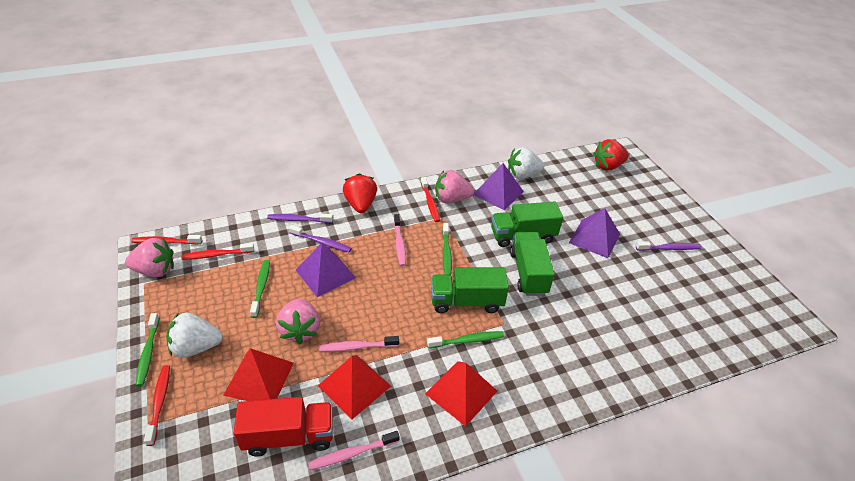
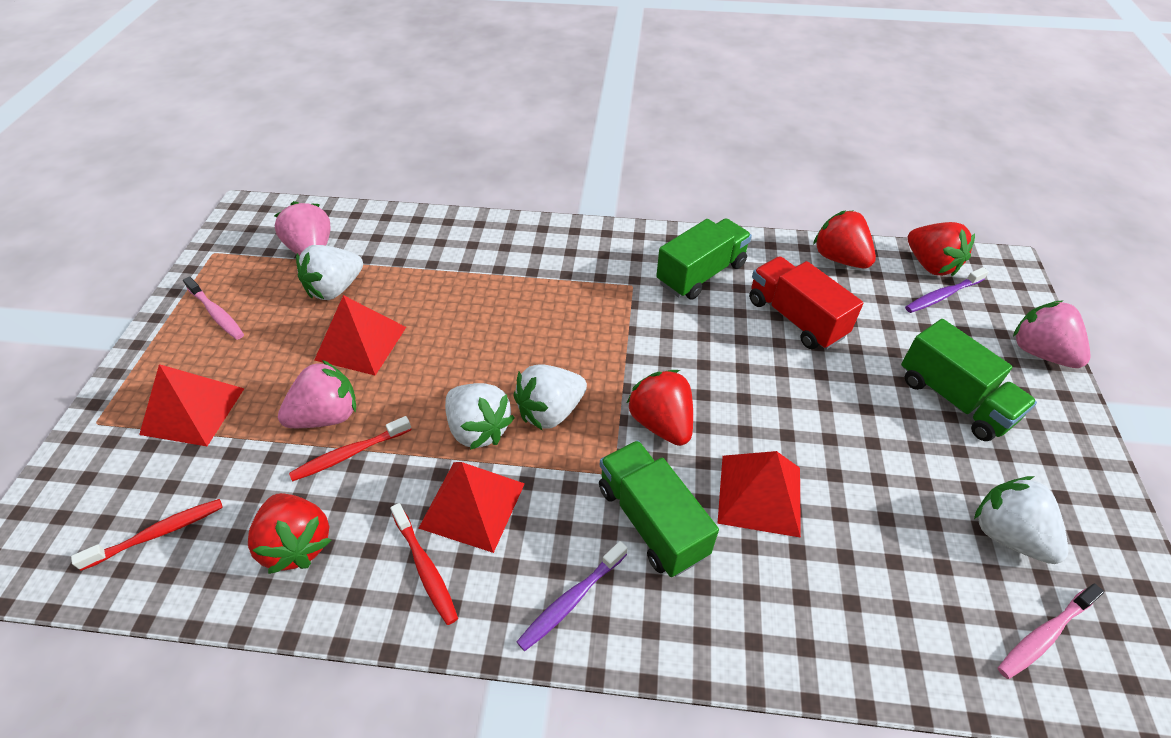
green toothbrush: [136,313,160,386] [250,260,270,318] [427,331,504,348] [442,223,452,275] = 4 -> none = 0
pink toothbrush: [308,431,400,470] [319,336,399,352] [394,214,406,266] = 3 -> [183,276,244,340] [998,583,1104,679] = 2
purple pyramid: [296,243,356,297] [473,163,524,211] [569,208,620,258] = 3 -> none = 0
purple toothbrush: [267,214,333,223] [289,225,352,252] [636,241,701,251] = 3 -> [517,541,627,651] [905,267,989,313] = 2
red pyramid: [223,348,294,401] [318,355,391,420] [425,361,497,426] = 3 -> [139,364,244,446] [314,295,406,376] [418,462,525,553] [717,451,801,538] = 4
red strawberry: [343,173,377,213] [593,139,629,171] = 2 -> [248,493,332,574] [627,370,693,446] [813,210,876,268] [907,222,975,276] = 4
red toothbrush: [131,235,202,245] [144,365,170,446] [181,243,254,260] [421,177,440,222] = 4 -> [71,499,223,571] [289,416,412,481] [390,503,458,625] = 3
white strawberry: [166,313,223,358] [508,147,544,179] = 2 -> [296,245,363,300] [445,383,515,450] [513,365,587,431] [974,476,1068,564] = 4

